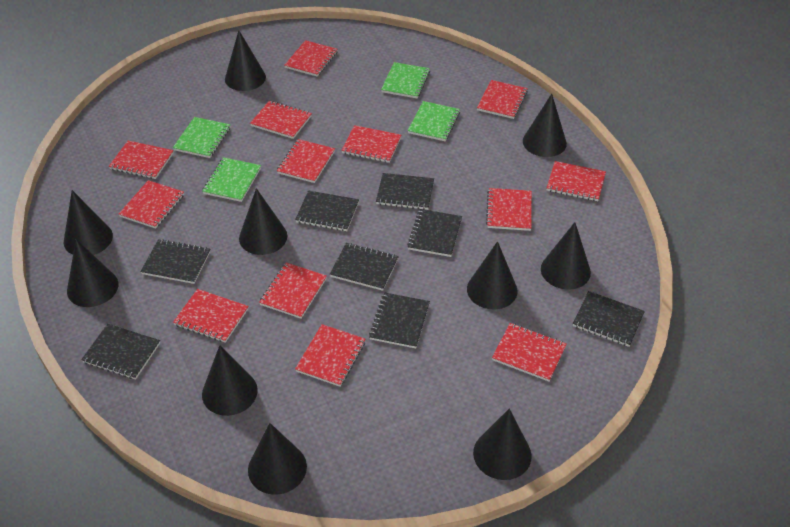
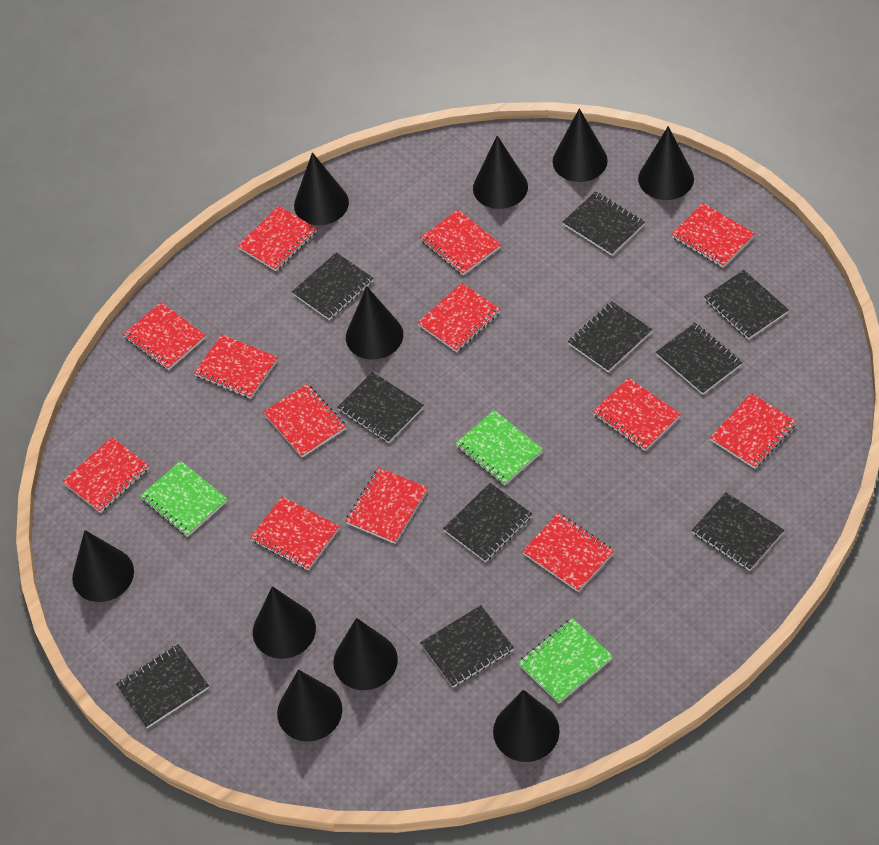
black notebook: [81,324,160,380] [140,239,210,284] [295,190,359,231] [330,243,399,291] [369,292,430,348] [376,173,434,210] [407,209,462,257] [573,291,645,347] = 8 -> [116,644,209,728] [292,252,374,320] [337,372,424,443] [420,605,514,687] [443,483,532,562] [563,191,645,256] [568,302,652,372] [656,323,742,395] [692,492,784,571] [704,270,789,340] = 10
green notebook: [173,117,231,158] [202,157,261,202] [381,62,430,99] [408,101,460,141] = 4 -> [140,461,227,537] [455,410,543,485] [518,618,613,704] = 3

